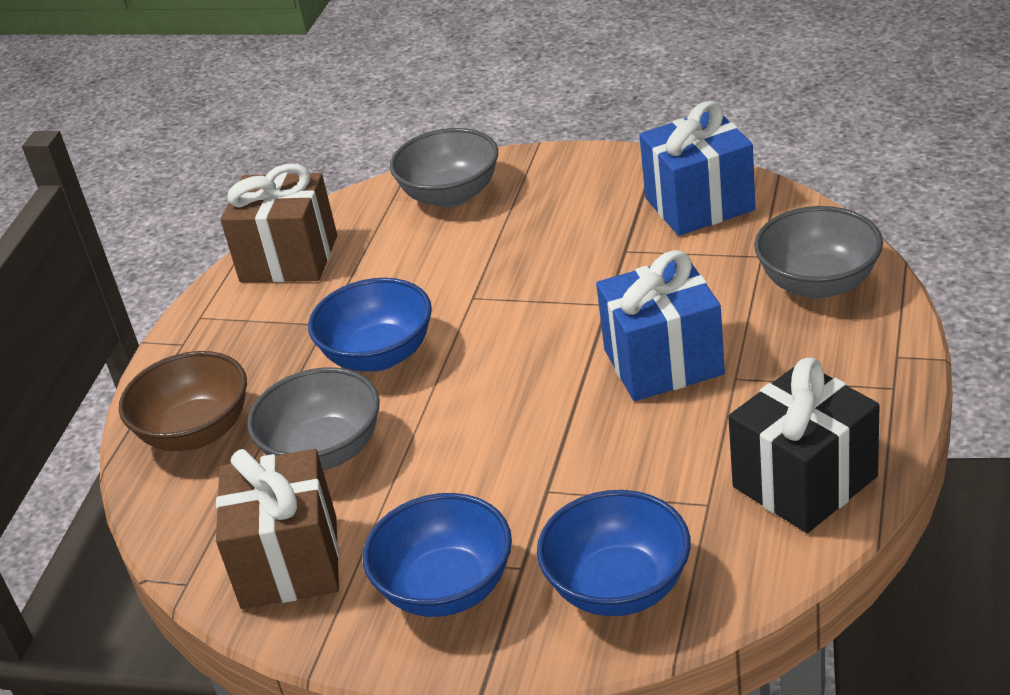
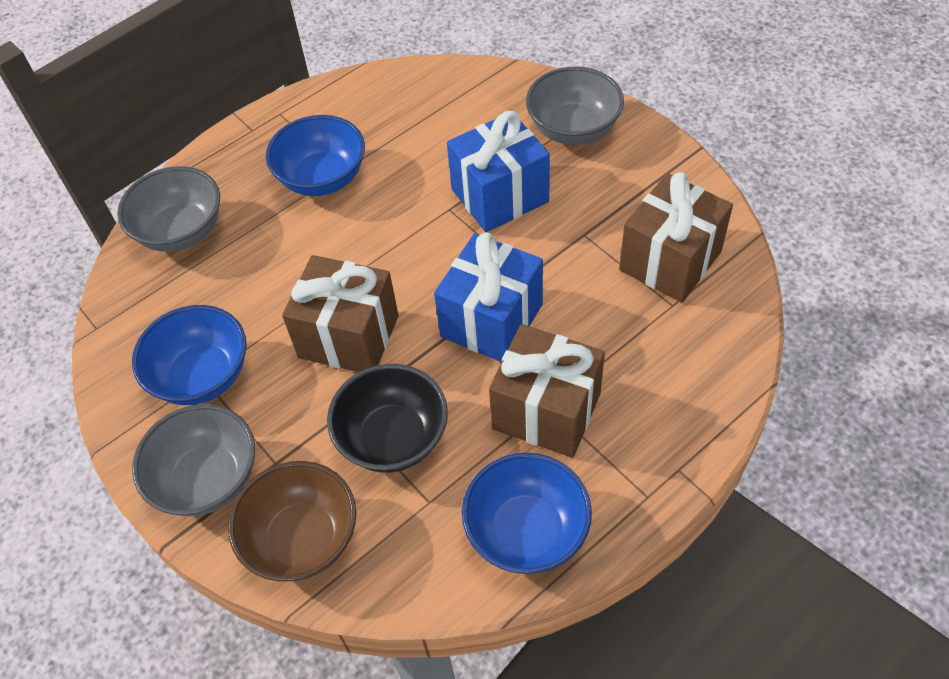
black bowl: none = 0 -> [327,364,448,473] = 1
black gift: [728,358,880,533] = 1 -> none = 0
brown gift: [216,449,339,609] [220,164,337,282] = 2 -> [282,255,399,372] [489,324,605,458] [619,172,733,303] = 3

